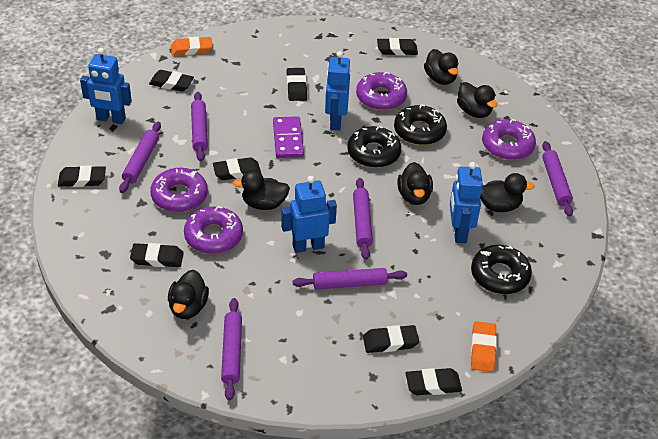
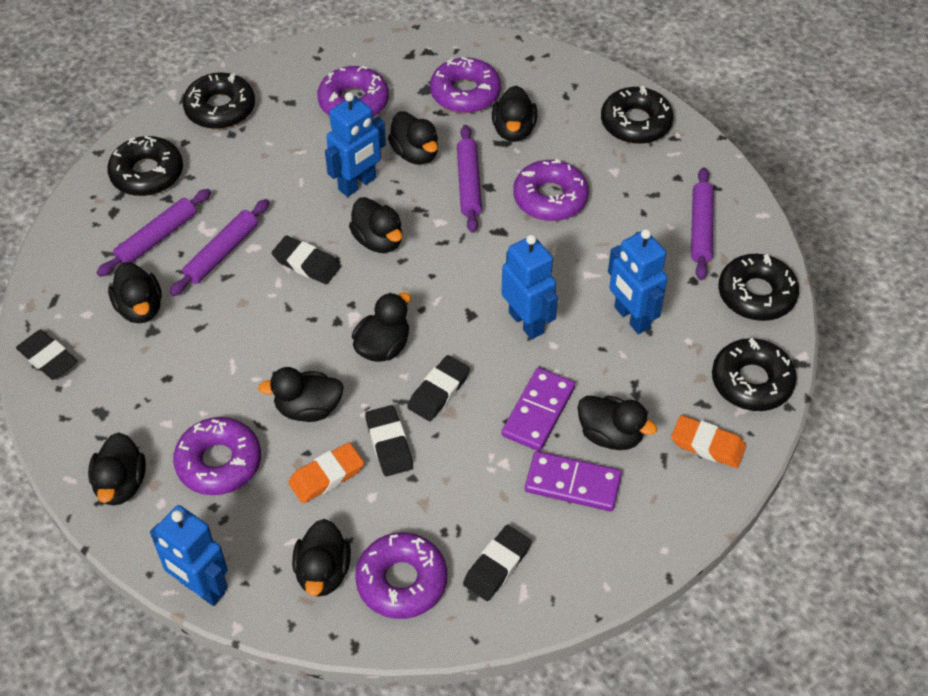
black donut: [347,126,401,168] [394,104,447,145] [471,245,532,294] = 3 -> [107,136,183,196] [183,72,255,129] [601,85,674,144] [712,338,797,411] [718,254,799,321] = 5
black duck: [168,270,209,319] [233,170,290,210] [397,162,433,205] [424,49,458,85] [457,82,497,118] [480,173,535,212] = 6 -> [88,432,146,506] [108,262,162,323] [258,367,344,422] [292,519,351,597] [349,197,402,253] [352,292,411,362] [388,111,438,165] [492,86,537,142] [578,396,657,450] = 9
black eraser: [58,166,106,187] [130,243,184,267] [149,70,194,92] [213,157,261,180] [287,68,307,101] [363,325,419,353] [377,38,418,55] [405,368,462,395] = 8 -> [16,330,78,380] [272,236,341,284] [365,405,413,476] [408,355,470,421] [463,525,532,601] = 5
purple domino: [273,116,304,158] = 1 -> [502,368,575,451] [525,451,622,511] = 2
purple donut: [150,168,208,212] [184,206,243,254] [356,72,407,111] [482,119,536,160] = 4 -> [173,417,261,495] [317,66,389,117] [355,532,447,619] [430,57,501,113] [513,159,589,221] = 5
purple rolling pin: [119,122,161,193] [191,92,208,161] [221,298,242,401] [292,268,407,290] [353,178,373,260] [542,141,573,217] = 6 -> [97,189,211,277] [169,199,270,296] [457,125,482,233] [691,167,714,280] = 4

